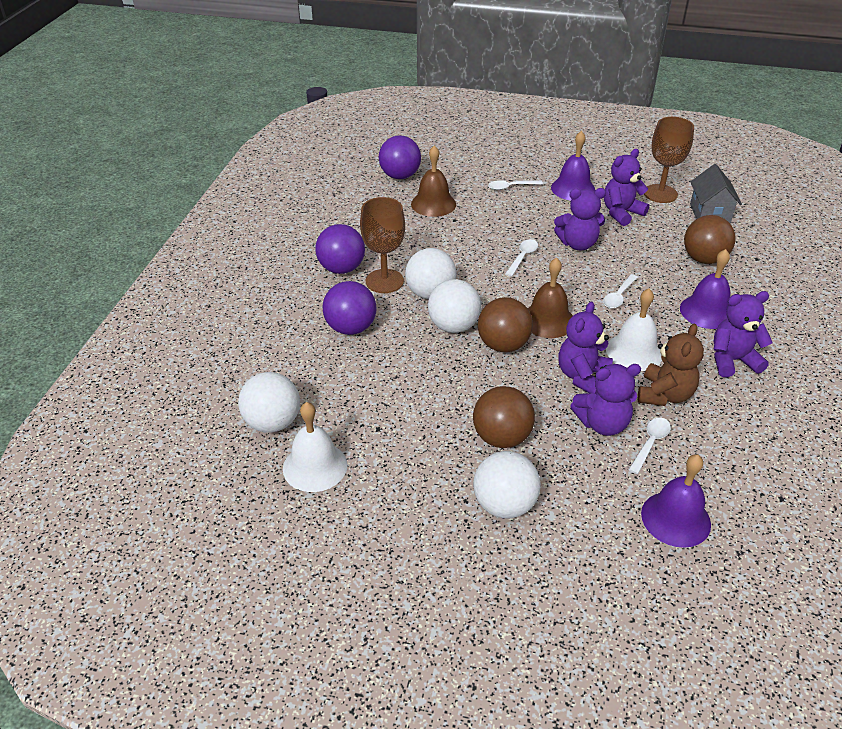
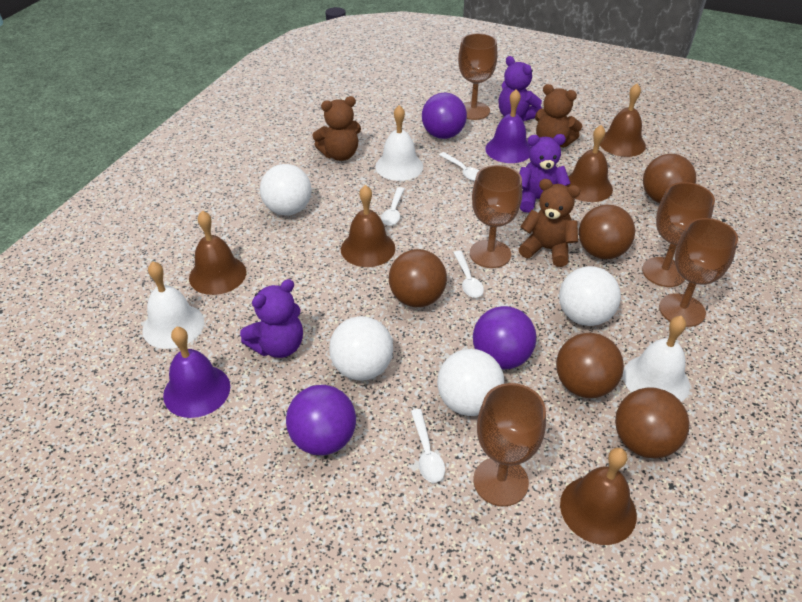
brown ball: [473,386,535,448] [478,297,533,352] [684,215,736,264] = 3 -> [389,249,447,307] [556,333,624,398] [579,205,635,259] [615,387,689,458] [643,154,696,203] = 5
brown bell: [411,145,456,217] [528,258,573,338] = 2 -> [189,211,246,295] [341,185,395,267] [560,448,637,545] [567,125,613,202] [600,83,646,157] = 5
brown goblet: [360,197,405,293] [644,117,694,203] = 2 -> [458,33,497,120] [470,165,522,268] [473,383,546,507] [642,182,715,287] [659,218,738,327] = 5
brown teddy bear: [638,324,704,406] = 1 -> [312,96,361,161] [519,179,581,267] [535,84,582,148] = 3
grey house: [690,164,742,224] = 1 -> none = 0
purple bell: [551,131,595,200] [641,454,711,548] [680,249,730,329] = 3 -> [163,327,230,418] [485,89,530,163] = 2
purple teddy bear: [554,188,606,251] [558,302,613,394] [570,364,641,436] [604,149,649,226] [713,291,773,378] = 5 -> [240,279,303,358] [499,56,542,121] [519,134,571,213] = 3
white bell: [283,402,347,492] [606,289,662,371] = 2 -> [142,262,204,349] [375,105,423,181] [623,316,690,402] = 3

